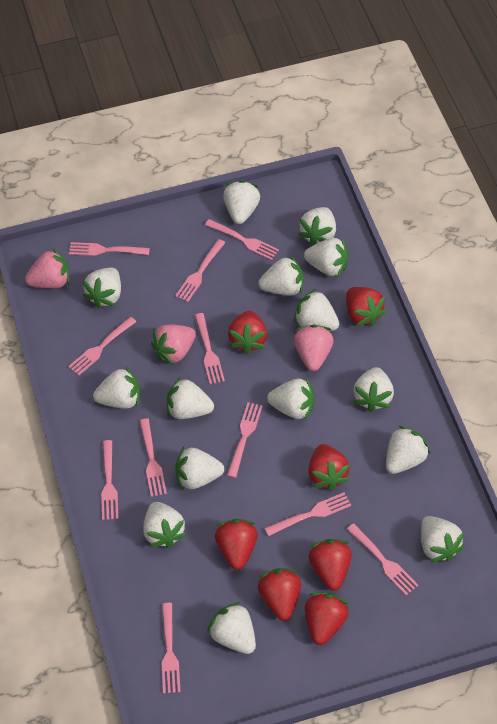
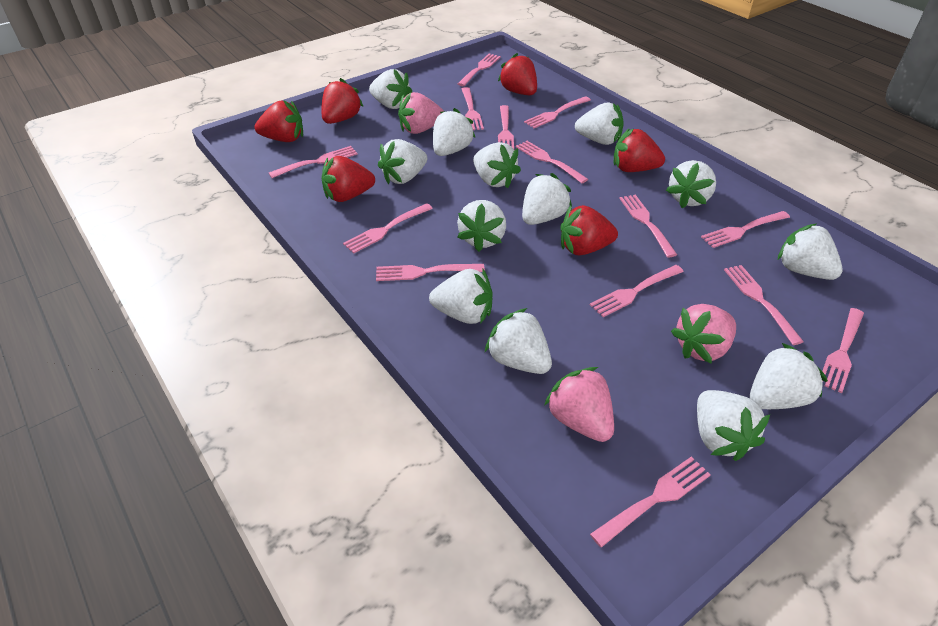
pink fork: [68,317,137,376] [69,242,150,256] [101,440,118,520] [139,418,167,497] [161,603,181,694] [175,239,226,302] [195,313,225,384] [205,219,279,260] [227,402,263,478] [265,492,351,536] [347,523,418,595] = 11 -> [269,146,358,178] [343,203,433,253] [376,264,485,281] [458,54,501,86] [462,87,484,130] [498,105,514,149] [516,141,588,183] [524,96,591,129] [590,265,684,317] [590,456,711,548] [619,195,677,258] [701,211,790,248] [724,265,804,345] [822,308,864,393] = 14
red strawberry: [215,519,258,570] [228,311,267,354] [258,568,301,620] [305,592,348,645] [308,444,350,491] [309,539,352,591] [346,287,387,326] = 7 -> [255,100,303,142] [321,78,364,124] [322,156,375,202] [498,53,537,95] [560,205,618,255] [614,128,665,172] = 6
white strawberry: [83,267,121,308] [93,367,140,409] [143,502,187,548] [167,377,214,419] [175,447,224,490] [207,602,256,654] [223,180,260,224] [259,255,303,296] [267,378,314,420] [294,289,340,331] [298,207,336,246] [304,238,348,277] [353,367,394,412] [386,426,430,474] [421,516,465,563] = 15 -> [369,69,412,109] [378,139,427,184] [429,269,493,324] [433,108,476,156] [457,200,506,252] [473,142,521,189] [485,308,552,374] [522,173,572,225] [575,103,624,145] [666,160,716,208] [697,390,770,461] [750,343,828,409] [778,223,843,280] = 13

